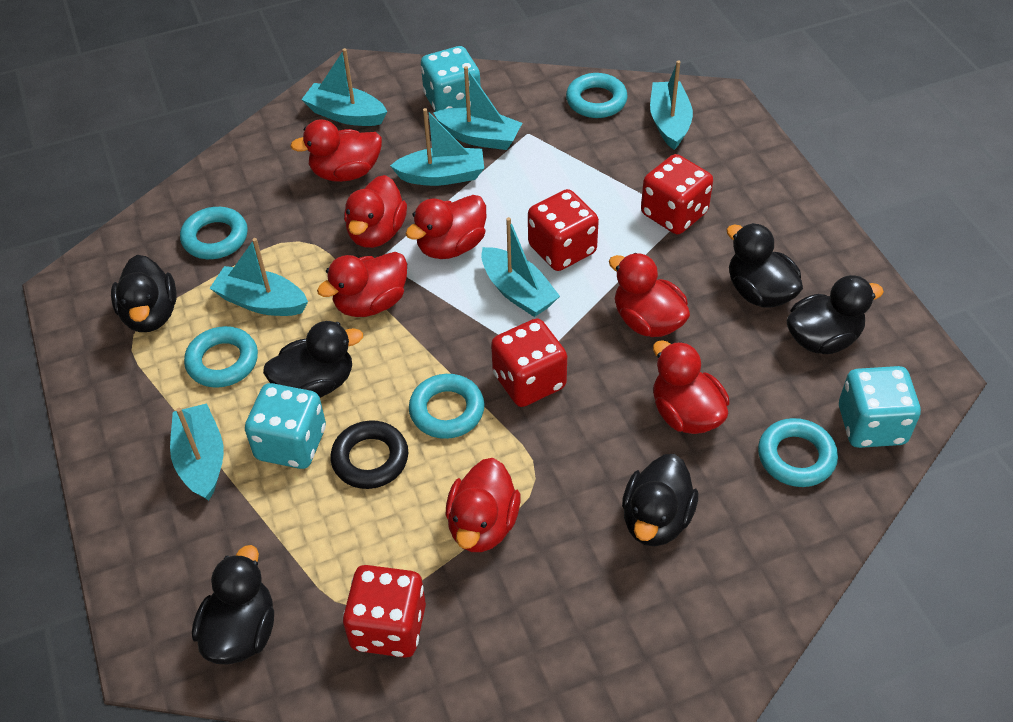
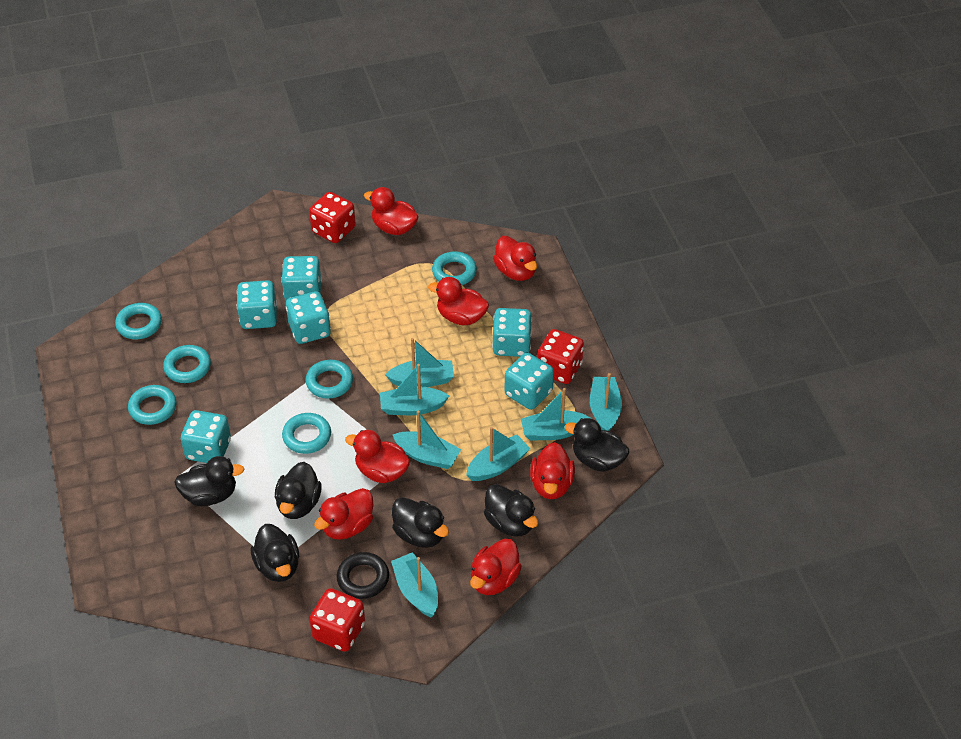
red dice: [343,565,426,658] [491,318,567,407] [528,189,599,271] [641,154,713,234] = 4 -> [309,192,356,243] [309,588,365,652] [537,329,584,384] = 3
turquoise dice: [245,383,326,469] [421,46,481,112] [839,366,921,448] = 3 -> [181,410,231,463] [237,280,277,329] [281,256,322,301] [286,291,331,344] [492,308,532,357] [505,353,554,410] = 6
turquoise ring: [180,207,248,259] [184,326,258,388] [409,374,485,439] [566,73,628,118] [758,418,838,487] = 5 -> [115,303,162,339] [128,385,177,425] [163,345,211,383] [282,413,331,454] [305,360,353,399] [432,251,477,285] = 6

